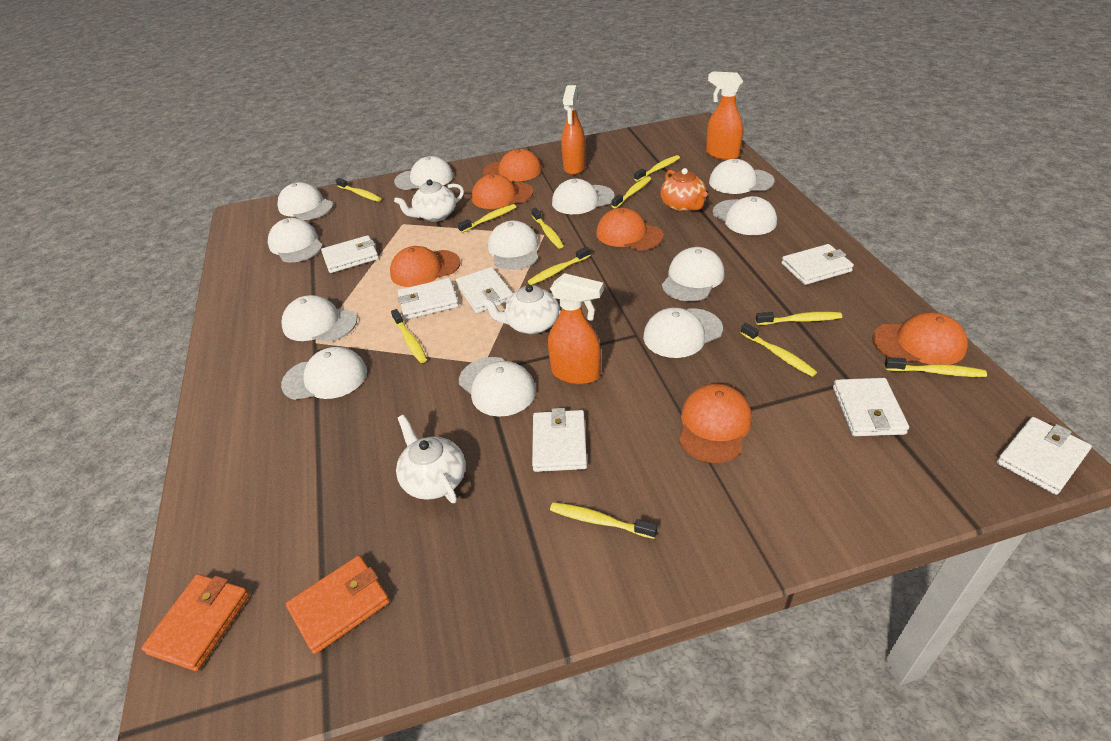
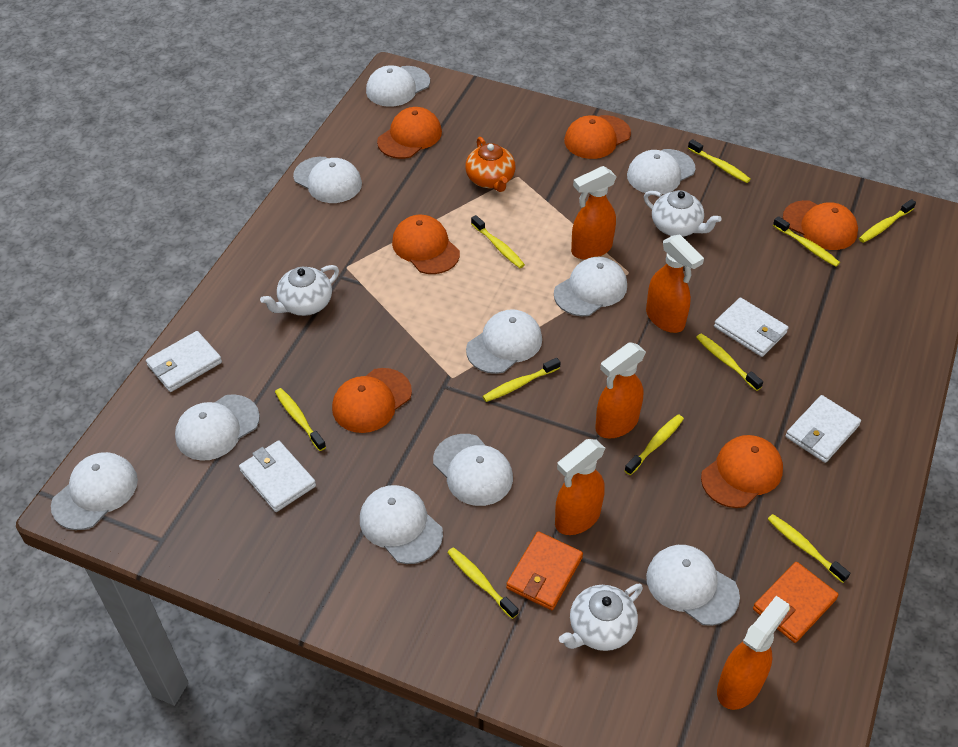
orange spray bottle: [548,273,603,384] [561,85,586,175] [706,71,744,160] = 3 -> [555,439,605,535] [571,166,616,260] [595,342,646,439] [646,234,704,333] [717,596,790,710] = 5
white cap: [268,218,323,262] [277,182,333,220] [281,295,357,342] [281,347,367,400] [394,156,454,190] [459,357,536,417] [488,221,538,270] [552,178,615,214] [643,308,723,358] [662,247,725,301] [709,159,775,194] [713,196,777,235] = 12 -> [51,452,138,530] [175,394,260,461] [293,157,362,203] [360,485,443,564] [366,65,430,107] [433,434,513,506] [466,309,542,374] [554,257,627,316] [627,149,695,194] [646,545,740,626] = 10
white wallet: [321,235,379,273] [397,278,459,320] [456,267,513,313] [532,408,587,472] [781,244,854,285] [833,378,909,436] [997,417,1092,495] = 7 -> [146,331,222,392] [239,440,316,512] [714,297,788,357] [786,395,861,463] = 4
yellow toothbrush: [336,178,381,202] [391,309,427,363] [458,204,516,233] [528,246,591,285] [531,208,564,249] [550,502,657,539] [612,176,651,208] [634,155,680,181] [741,323,817,377] [756,312,842,325] [884,357,987,377] = 11 -> [275,388,326,451] [447,547,518,619] [471,215,525,268] [482,358,561,402] [624,414,684,475] [688,139,751,183] [696,334,763,391] [768,514,851,583] [773,216,840,267] [859,199,916,243] = 10

